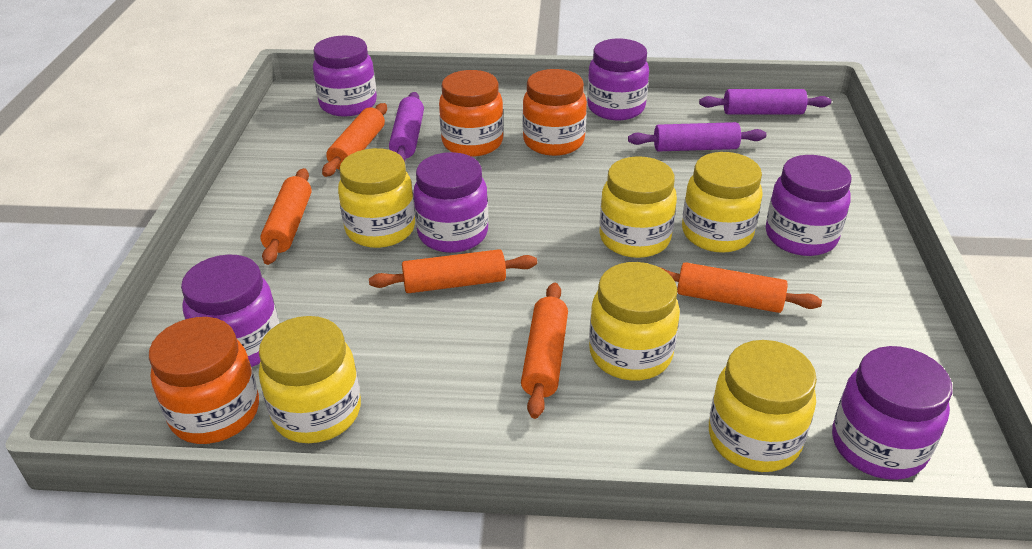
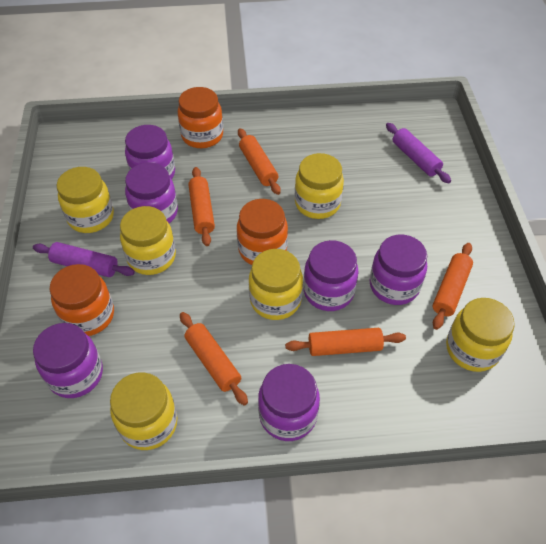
purple rolling pin: [389,92,424,161] [628,122,766,152] [699,89,831,115] = 3 -> [33,242,135,277] [386,123,451,183] = 2

